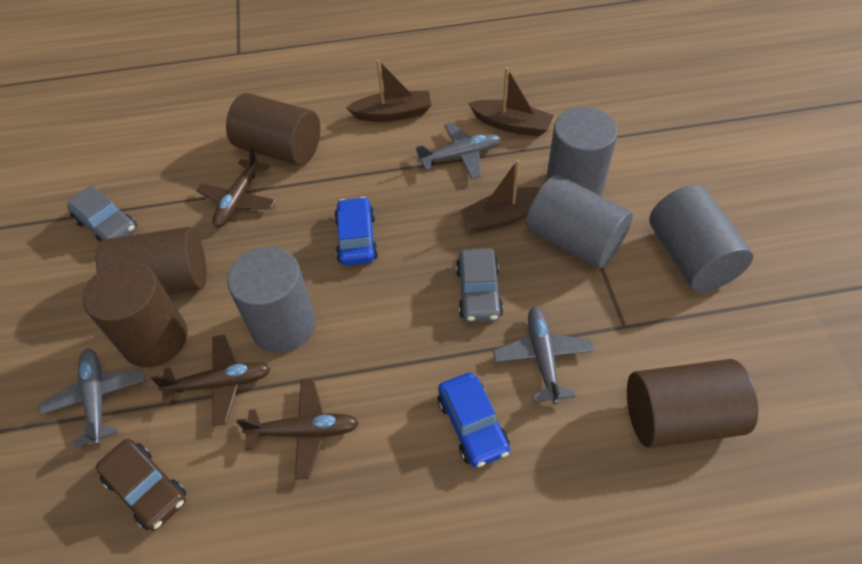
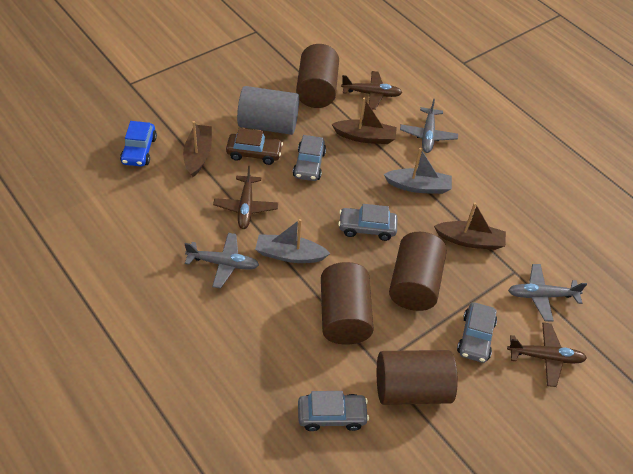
blue car: [334,197,378,266] [438,372,510,468] = 2 -> [120,121,157,166] = 1
grey boat: none = 0 -> [255,219,331,263] [383,148,452,194] = 2
grey car: [67,185,137,243] [456,248,503,322] = 2 -> [293,135,326,181] [298,391,369,431] [338,204,398,241] [457,302,497,363] = 4
grey cylinder: [227,246,316,353] [526,175,633,268] [546,107,618,196] [649,185,754,292] = 4 -> [237,86,299,135] = 1

